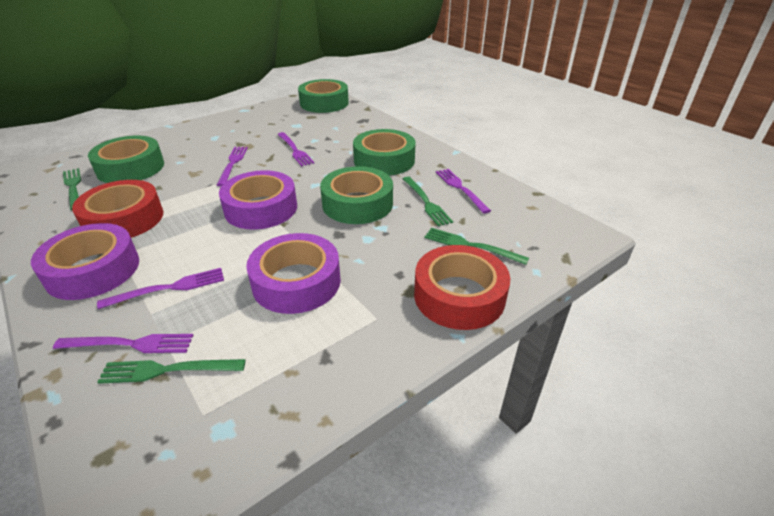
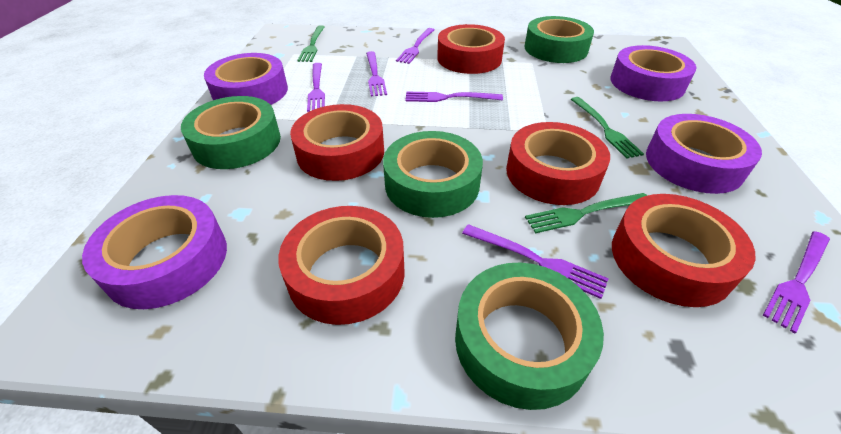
green fork: [63,168,81,210] [97,359,246,384] [403,177,453,226] [424,228,529,265] = 4 -> [297,25,325,62] [525,193,647,233] [571,97,644,159] = 3
purple fork: [53,334,193,353] [97,268,224,309] [217,147,248,186] [277,132,314,166] [436,169,491,213] = 5 -> [307,63,325,112] [366,51,387,96] [396,28,434,64] [405,92,503,102] [462,224,609,299] [763,231,830,333] = 6
purple tape: [31,223,139,300] [219,170,297,230] [246,233,341,314] = 3 -> [82,195,227,309] [204,53,288,105] [610,45,696,101] [646,114,762,194] = 4
red tape: [72,180,163,238] [414,245,510,330] = 2 -> [278,206,405,325] [290,104,384,181] [437,24,505,74] [506,122,610,205] [612,194,755,307] = 5

